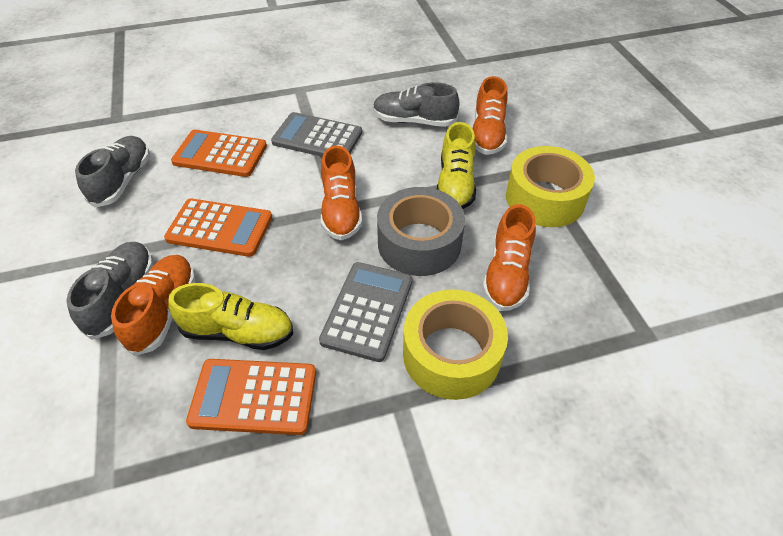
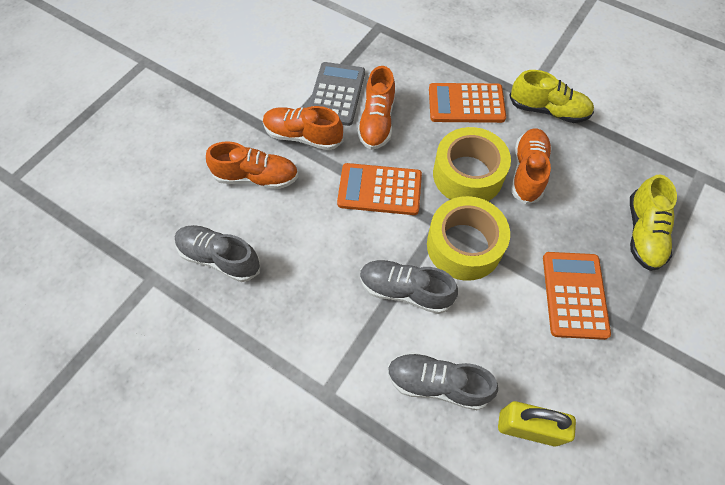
grey calculator: [271,112,362,157] [319,262,412,362] = 2 -> [308,62,365,126] = 1
grey tape: [377,187,465,276] = 1 -> none = 0
yellow padlock: none = 0 -> [498,401,576,446] = 1

